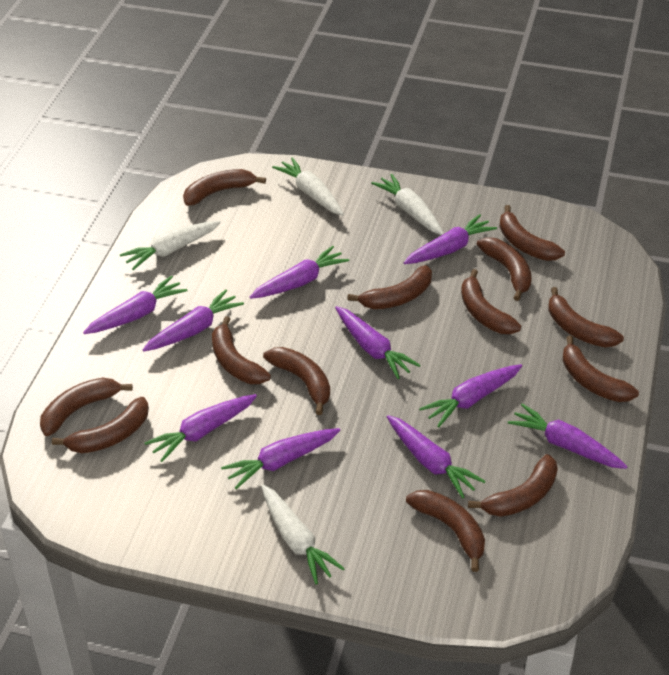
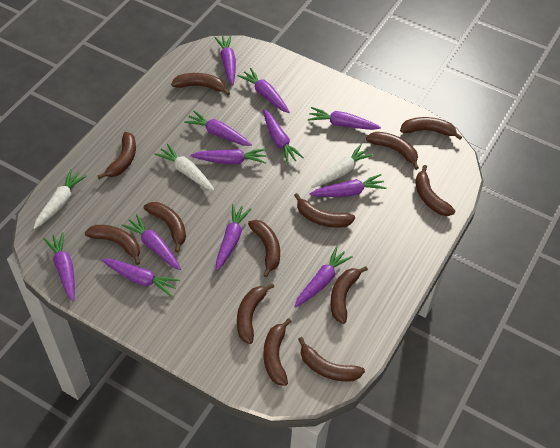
purple carrot: [83,276,188,334] [143,289,244,351] [144,394,257,462] [221,428,340,489] [250,246,349,299] [335,306,420,379] [387,415,485,499] [404,214,497,264] [419,364,522,427] [508,404,627,469] = 10 -> [43,232,75,301] [101,259,180,297] [122,214,181,270] [184,110,252,146] [190,149,266,164] [214,35,236,85] [216,204,251,271] [238,68,290,113] [263,109,304,164] [294,246,353,307] [308,107,381,130] [309,174,387,197] = 12
white carrot: [120,221,221,270] [261,485,345,584] [272,157,344,216] [371,174,444,235] = 4 -> [34,169,87,229] [154,144,215,191] [311,144,374,188] = 3

